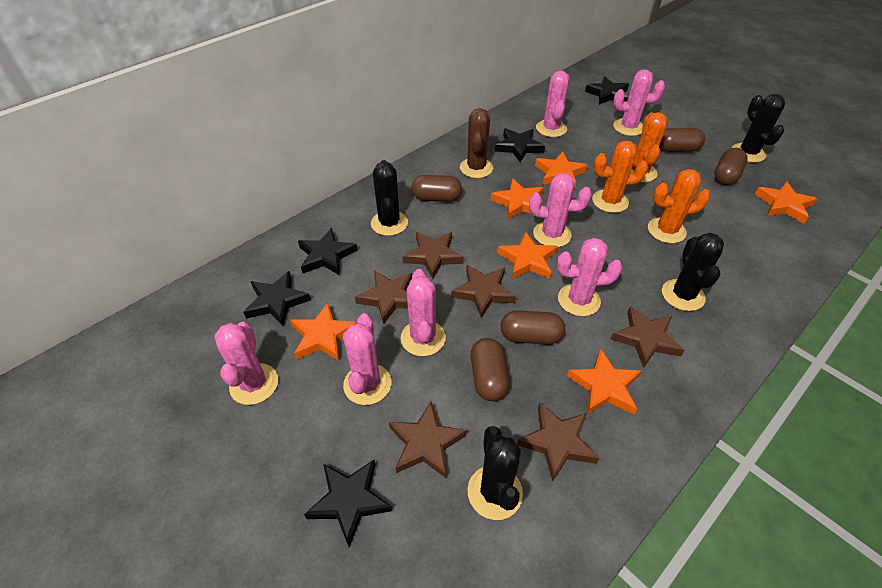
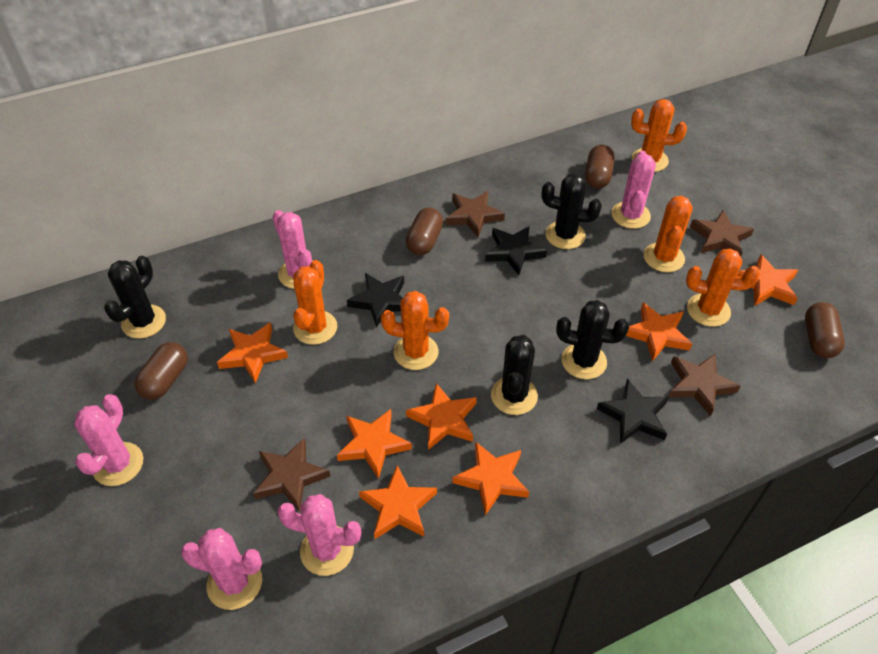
black star: [243,271,311,327] [298,228,358,275] [304,460,392,547] [495,128,545,162] [585,77,629,105] = 5 -> [347,273,404,328] [485,226,547,275] [597,378,669,444] = 3
brown cactus: [460,108,493,178] = 1 -> none = 0
brown capsule: [412,175,462,202] [471,338,509,401] [500,310,565,344] [659,128,705,152] [715,148,748,185] = 5 -> [134,342,188,400] [406,208,443,255] [585,145,615,189] [805,302,845,358] = 4
brown star: [355,270,412,324] [389,402,466,478] [403,232,464,279] [451,265,516,318] [517,403,599,481] [611,306,685,368] = 6 -> [253,438,330,512] [446,191,505,237] [669,354,741,416] [690,210,754,256] = 4
orange cactus: [592,140,648,213] [630,112,668,183] [648,169,711,243] = 3 -> [293,260,337,345] [381,291,449,370] [631,99,687,172] [644,196,693,272] [686,248,760,327] = 5
orange star: [290,303,357,361] [490,179,543,220] [497,232,558,279] [535,151,588,189] [567,349,641,415] [755,181,817,224] = 6 -> [217,322,288,383] [337,409,412,479] [359,465,437,539] [406,383,477,450] [452,441,529,515] [626,303,692,362] [737,254,798,306] = 7
pink cactus: [214,322,278,405] [343,313,391,405] [401,269,446,356] [529,173,592,247] [536,71,570,137] [557,238,623,316] [613,69,665,136] = 7 -> [74,394,143,486] [181,528,262,610] [273,210,313,289] [277,494,361,576] [611,151,656,229] = 5

